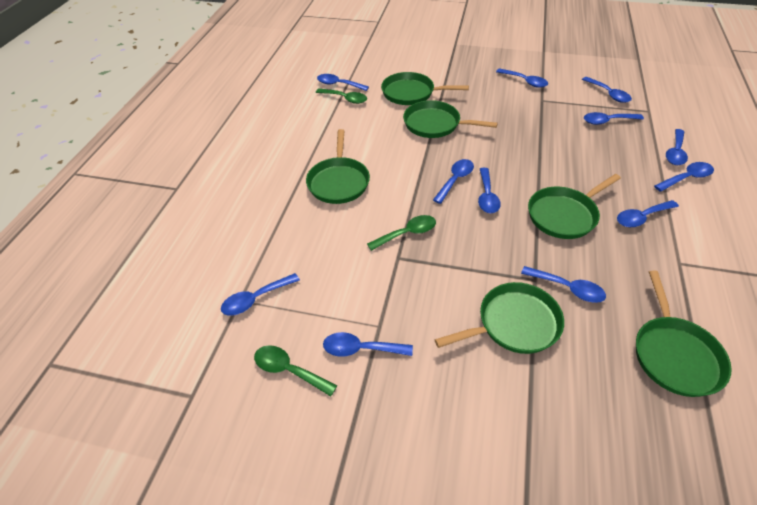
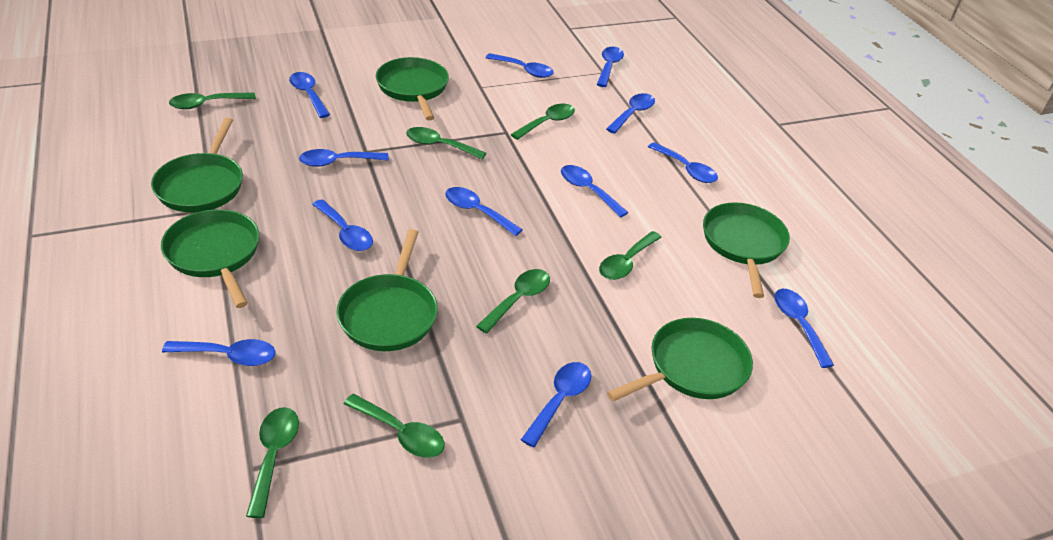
green spoon: [254,345,337,397] [316,88,367,104] [367,215,436,251] = 3 -> [169,92,256,109] [246,407,299,518] [344,394,445,458] [406,127,486,159] [476,269,550,334] [510,104,575,140] [599,231,662,280] = 7

